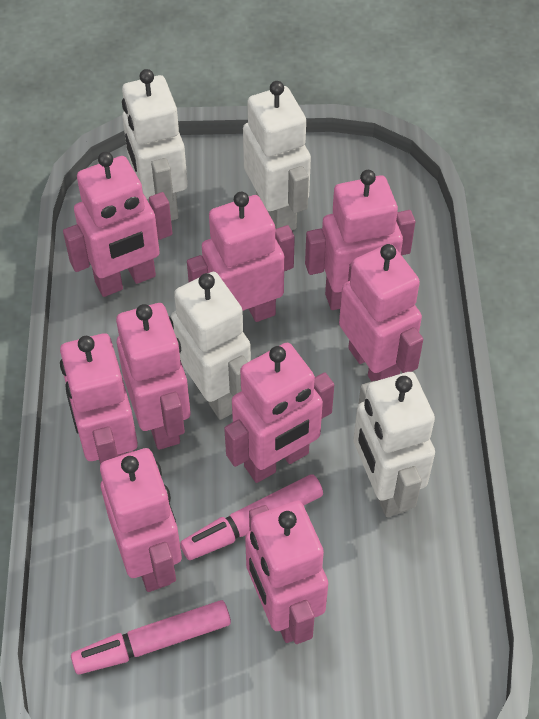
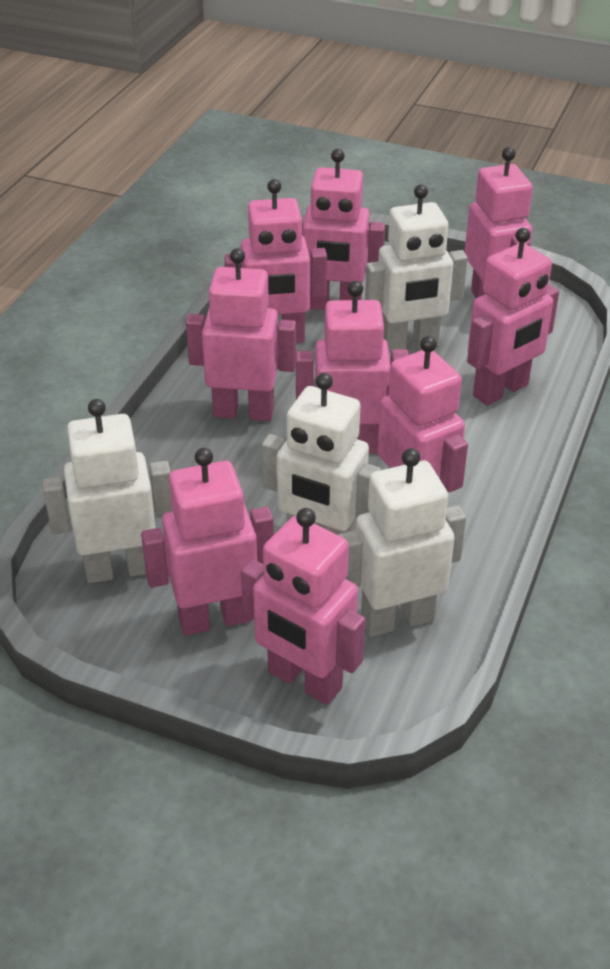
pink marker: [71,600,231,674] [180,474,323,560] = 2 -> none = 0

